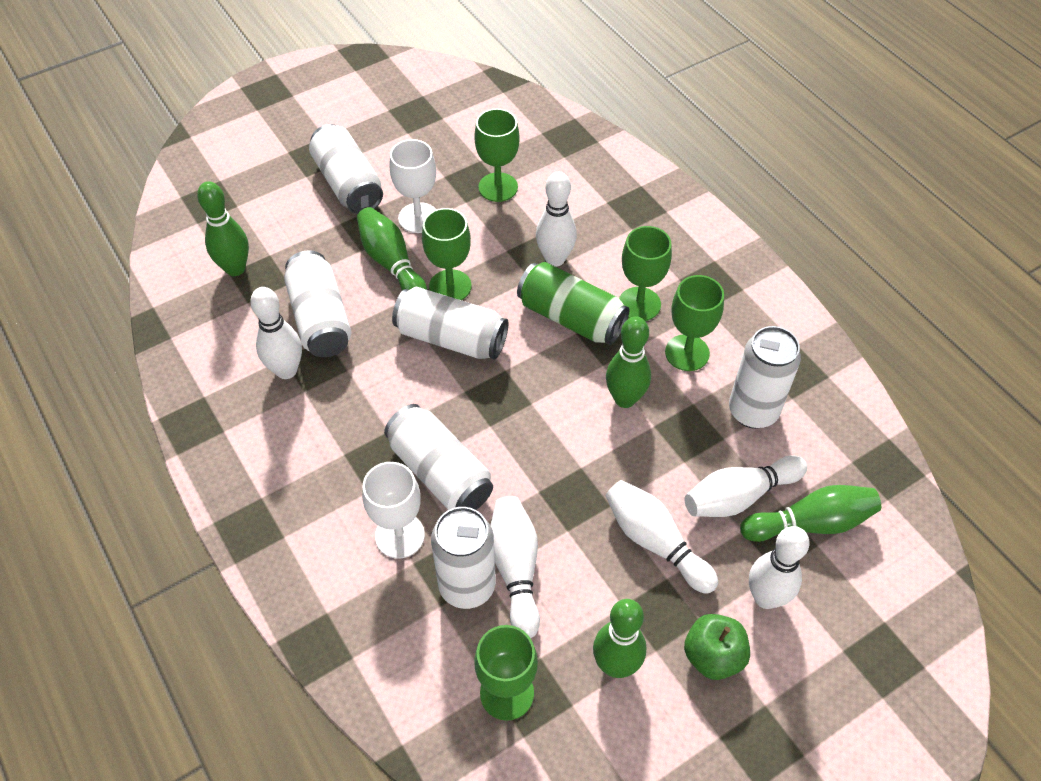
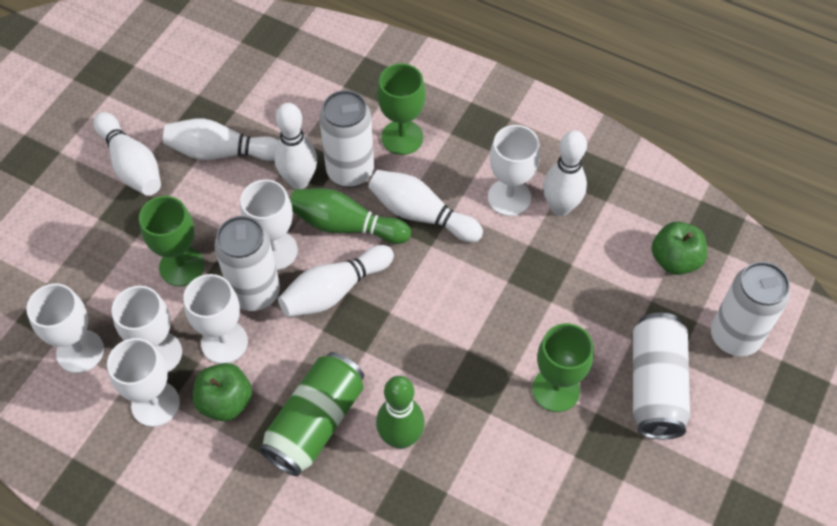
green apple: [684,614,750,680] = 1 -> [193,363,252,421] [652,222,707,275] = 2
green bowling pin: [197,181,249,276] [357,207,427,291] [593,599,646,678] [606,316,651,408] [740,485,881,542] = 5 -> [290,188,411,244] [376,376,425,449] = 2
green goblet: [422,208,471,300] [474,109,520,202] [474,625,538,721] [619,226,672,321] [665,275,724,371] = 5 -> [139,196,204,286] [377,63,426,155] [532,323,594,412] = 3
white can: [284,250,351,357] [309,124,383,214] [384,404,493,510] [392,287,508,359] [431,507,496,609] [729,326,801,429] = 6 -> [214,216,280,311] [320,90,374,188] [633,313,690,439] [711,262,790,356] = 4
white goblet: [362,462,425,559] [389,139,436,233] = 2 -> [26,284,104,373] [107,338,180,427] [112,286,182,372] [183,274,248,364] [240,179,298,270] [488,125,540,216] = 6

